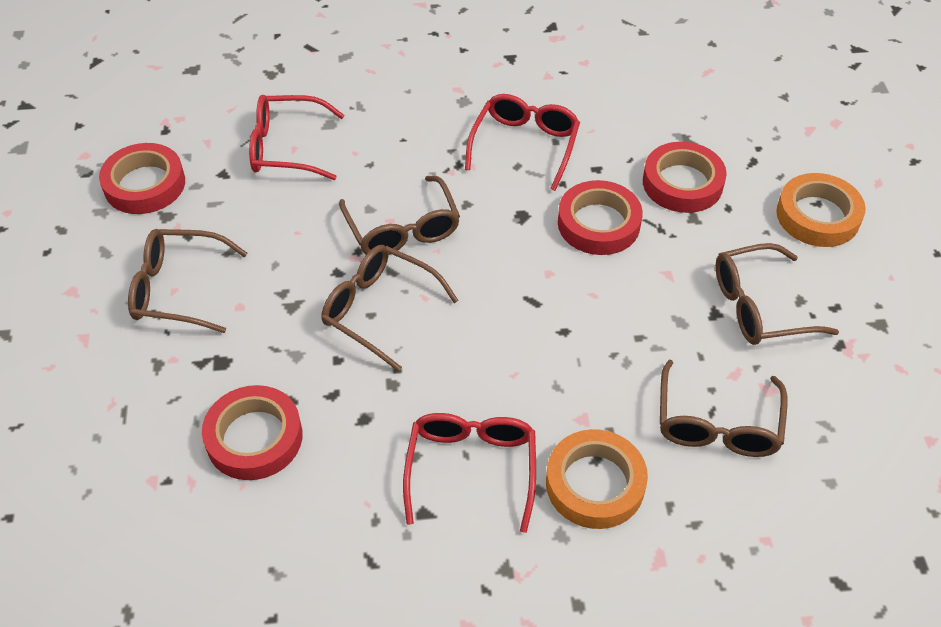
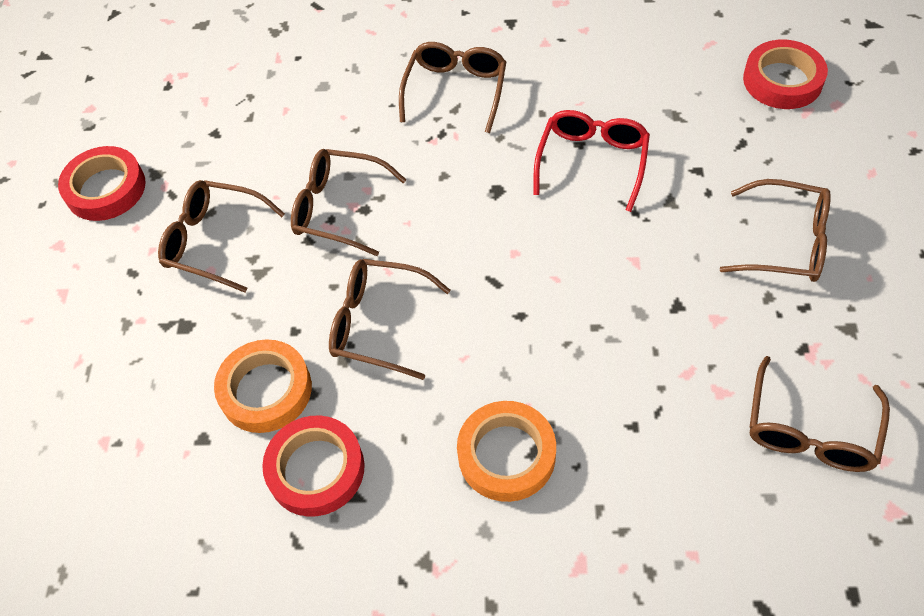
brown glasses: [128,229,247,333] [321,245,458,372] [339,176,460,255] [660,360,788,457] [716,243,839,345] = 5 -> [158,180,285,292] [291,149,407,256] [329,259,450,380] [399,42,506,133] [720,179,831,282] [750,356,890,472] = 6
red glasses: [249,95,344,180] [403,413,536,533] [465,94,580,191] = 3 -> [533,110,650,212] = 1
red tape: [99,143,185,214] [202,385,303,480] [558,180,643,255] [643,142,727,213] = 4 -> [58,146,146,221] [262,416,365,517] [743,40,828,109] = 3

